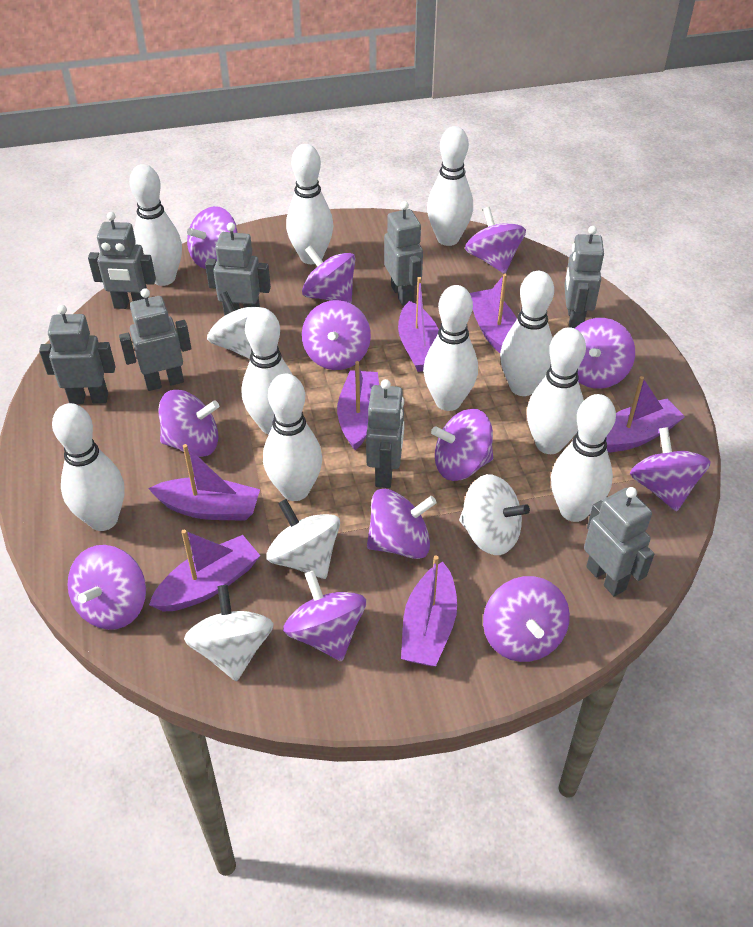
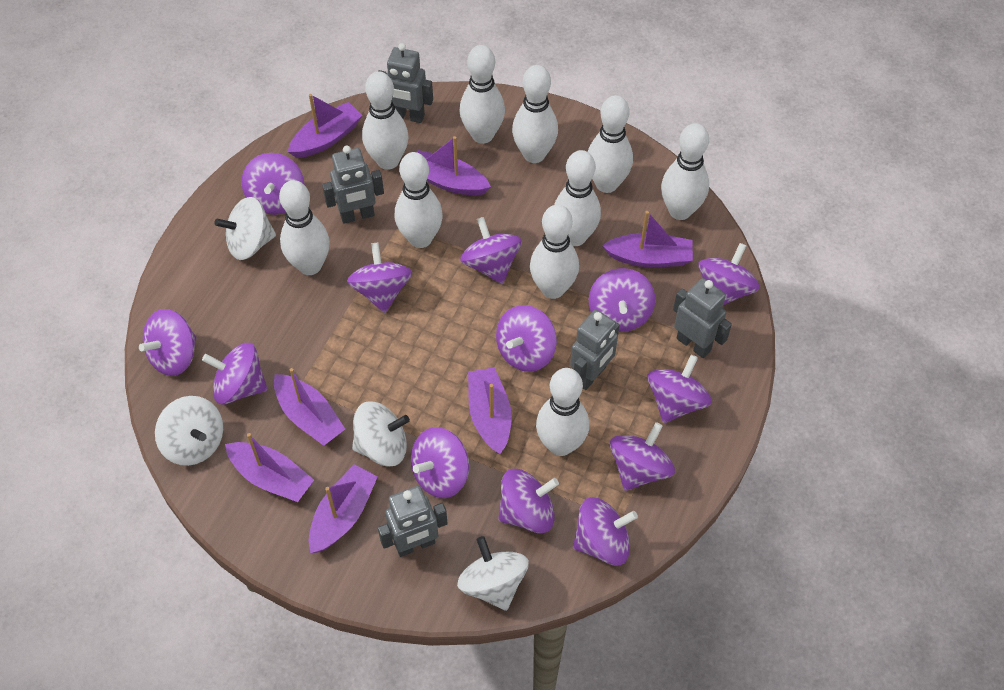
grey robot: [39,305,115,404] [88,212,156,309] [119,288,191,391] [205,222,271,316] [366,379,404,488] [384,201,423,306] [564,226,604,328] [584,487,654,596] = 8 -> [322,145,384,224] [378,486,448,557] [379,43,433,123] [570,310,620,390] [673,278,732,358] = 5
purple spinning top: [68,545,146,630] [159,390,219,457] [187,206,237,269] [283,570,366,661] [302,245,355,304] [302,300,371,370] [367,489,437,559] [431,409,493,481] [465,207,526,274] [483,576,570,662] [575,318,635,389] [630,427,711,511] = 12 -> [139,309,196,376] [202,343,267,405] [242,153,305,215] [347,243,412,313] [411,427,469,498] [460,217,522,284] [496,305,557,372] [498,469,559,533] [573,497,638,565] [589,268,655,332] [610,422,675,491] [647,355,712,423] [698,243,760,305] = 13

